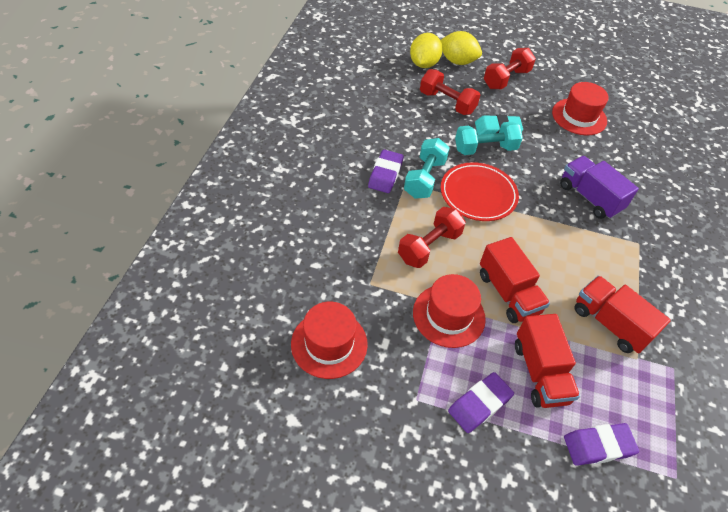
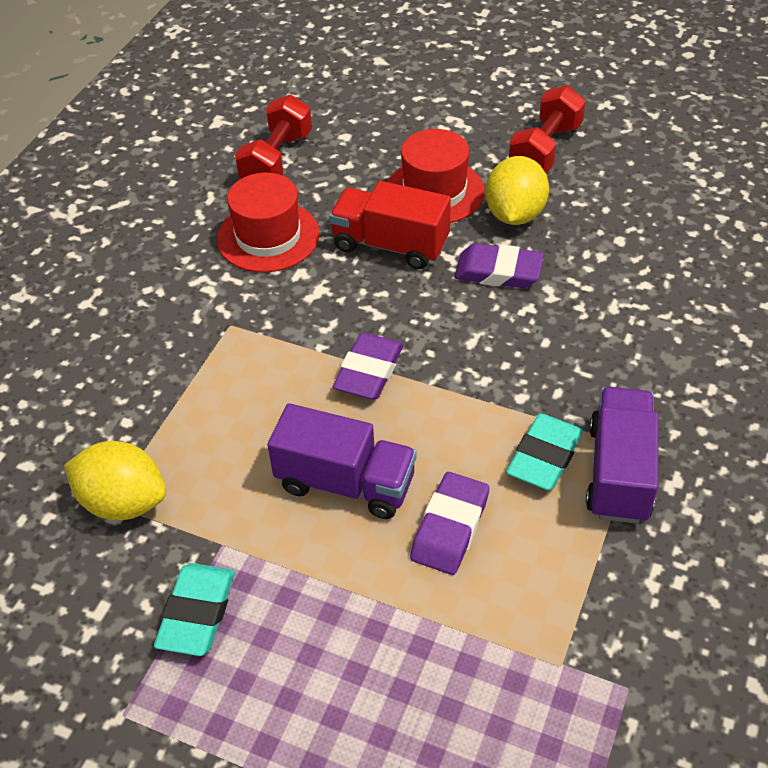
purple truck: [560,156,639,219] = 1 -> [267,403,416,519] [586,387,658,524] = 2
red dumbbell: [398,207,466,268] [420,69,480,115] [484,48,536,89] = 3 -> [235,95,312,178] [509,85,586,173] = 2
red hat: [291,302,368,379] [413,274,486,348] [552,82,609,135] = 3 -> [217,173,320,272] [388,129,485,223] = 2
red plate: [441,162,519,221] = 1 -> none = 0
red truck: [480,237,550,323] [515,314,580,408] [574,276,671,354] = 3 -> [329,181,451,269] = 1
turquoise dumbbell: [404,138,450,199] [455,122,523,155] = 2 -> none = 0
turquoise eraser: [475,115,523,135] = 1 -> [154,563,235,656] [506,413,583,490] = 2

